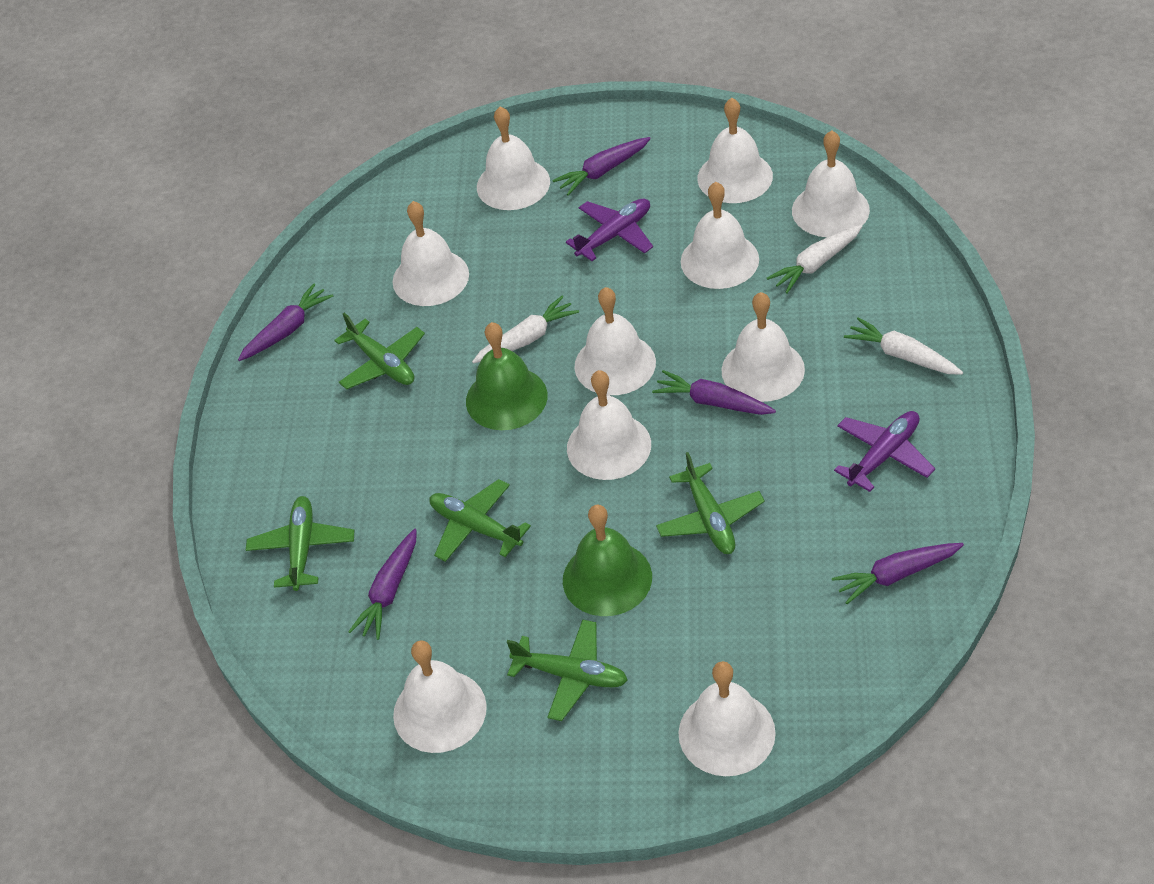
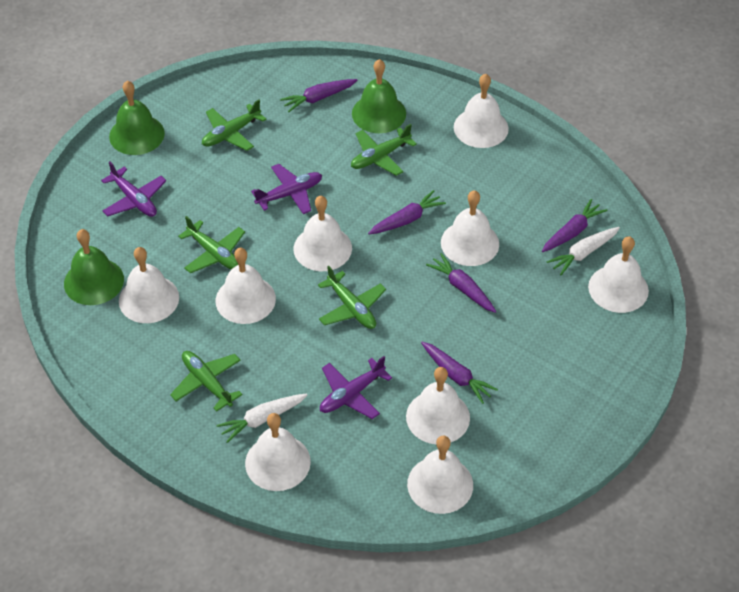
green bell: [466,322,548,430] [563,505,652,616] = 2 -> [64,229,124,305] [109,81,165,155] [352,59,406,133] = 3
purple plane: [566,199,653,261] [834,411,935,492] = 2 -> [101,161,166,217] [251,164,322,214] [320,356,392,419] = 3
white bell: [393,201,469,306] [393,640,487,753] [477,107,550,210] [567,370,651,480] [574,287,656,395] [678,661,776,776] [681,182,759,289] [697,98,773,203] [721,292,805,402] [792,131,870,237] = 10 -> [119,247,179,323] [216,248,276,324] [245,413,311,491] [294,196,352,271] [406,367,470,444] [407,435,473,514] [441,190,499,266] [454,74,509,148] [588,236,649,313] = 9
white carrot: [472,296,579,364] [767,225,863,293] [844,317,963,375] = 3 -> [216,393,307,443] [547,227,620,275] = 2

